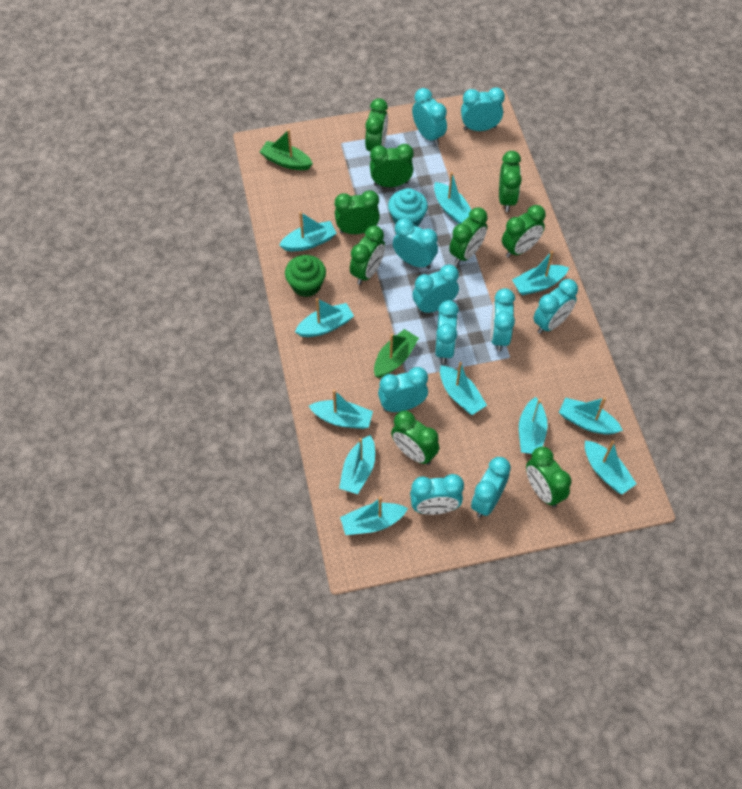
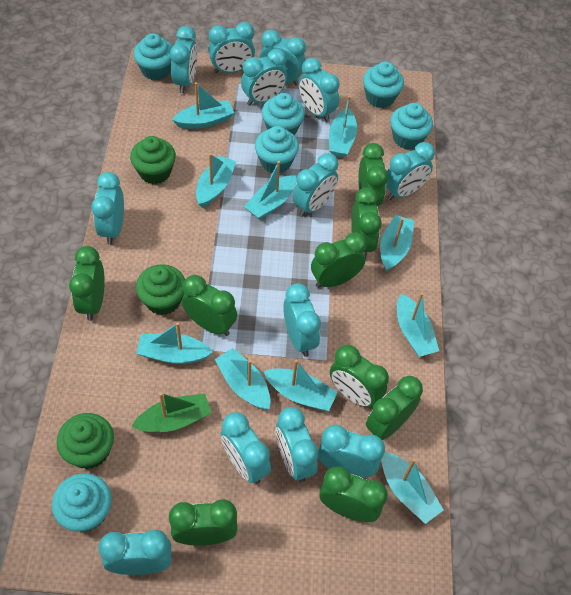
green boat: [260,129,313,170] [374,329,419,378] = 2 -> [131,392,211,433] = 1
green cupcake: [285,255,326,297] = 1 -> [56,413,114,469] [130,136,176,184] [136,264,185,315] = 3
turquoise boat: [279,212,337,251] [295,298,354,337] [309,390,373,429] [339,435,375,494] [340,497,408,535] [434,172,471,224] [440,362,487,415] [512,251,569,295] [519,397,548,454] [559,397,623,435] [585,440,636,494] = 11 -> [136,322,213,364] [172,82,234,129] [196,153,236,208] [215,348,271,410] [244,161,296,220] [263,359,338,411] [329,96,357,158] [380,215,414,272] [381,452,443,524] [397,292,439,357] = 10
turquoise clock: [378,367,428,412] [393,218,438,269] [410,474,464,515] [412,88,447,145] [412,264,459,314] [435,300,459,364] [461,87,505,131] [471,457,511,518] [491,288,515,352] [533,279,578,334] = 10 -> [91,172,124,245] [98,530,171,575] [170,26,198,93] [208,22,255,73] [221,412,271,484] [241,49,287,106] [259,30,306,85] [276,407,319,482] [283,283,321,357] [293,153,338,217] [299,58,340,122] [318,425,385,477] [386,142,435,200] = 13
turquoise cupcake: [388,188,428,227] = 1 -> [52,473,112,532] [133,33,173,80] [255,126,299,173] [262,93,305,135] [363,61,404,108] [390,103,433,150] = 6

